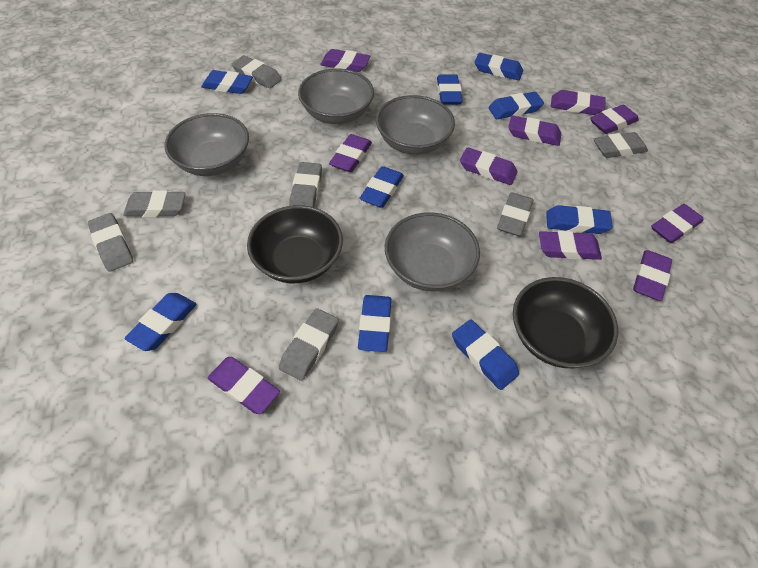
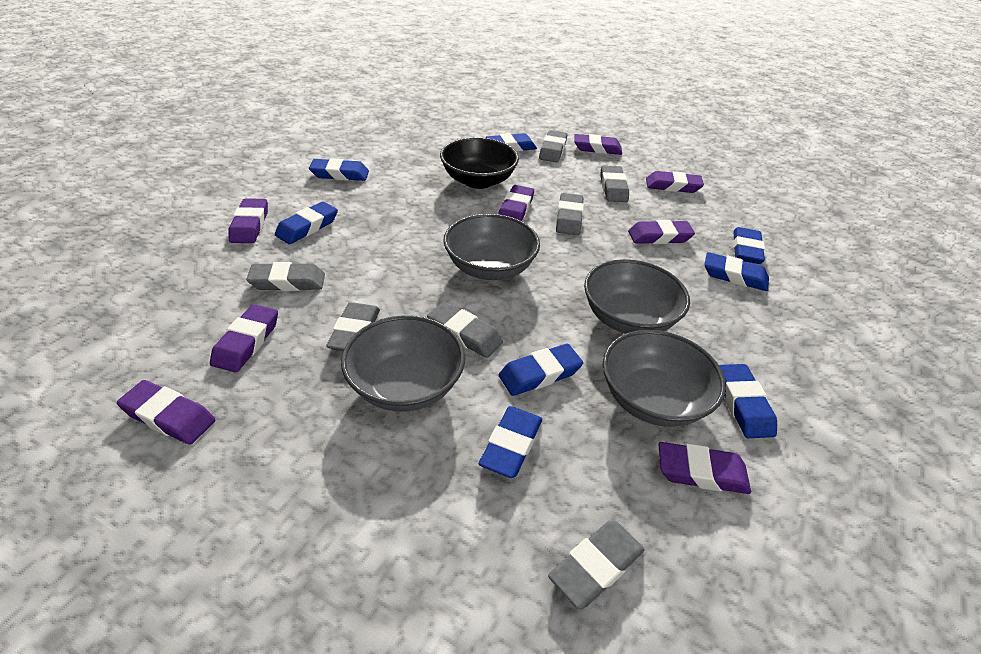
black bowl: [247,205,343,283] [513,277,618,368] = 2 -> [440,137,519,189] = 1
blue eraser: [125,293,196,351] [201,70,253,94] [358,295,391,352] [359,166,404,208] [437,74,463,105] [452,319,519,390] [475,53,523,80] [488,92,544,119] [546,205,613,234] = 9 -> [275,201,338,244] [309,158,369,181] [479,406,542,478] [486,133,537,152] [499,344,583,396] [704,252,769,291] [719,364,777,438] [733,227,765,264] = 8
purple eraser: [208,357,280,414] [320,49,370,72] [329,134,372,172] [460,147,518,185] [508,115,561,146] [539,231,602,260] [551,90,606,115] [590,105,639,134] [633,250,672,301] [651,204,704,243] = 10 -> [117,380,215,445] [210,304,278,372] [228,198,268,243] [498,185,534,221] [574,134,622,155] [628,220,695,244] [646,171,704,193] [658,442,751,494] = 8

